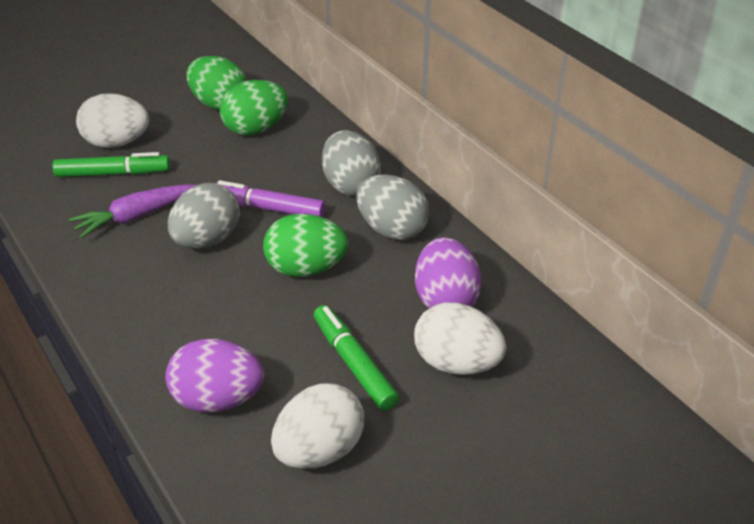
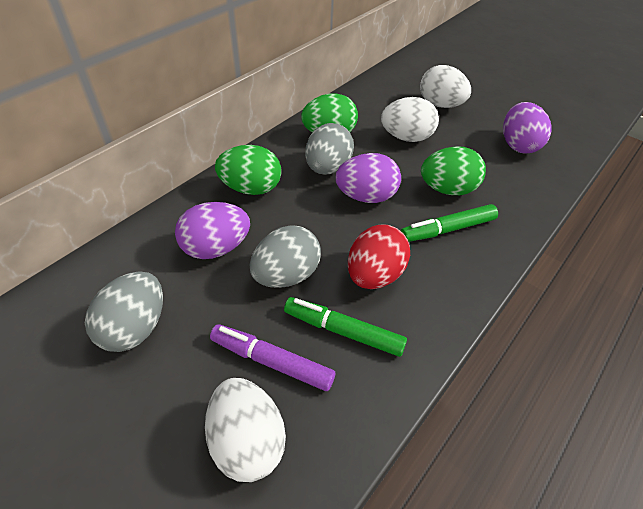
purple carrot: [69,185,195,238] = 1 -> none = 0
purple egg: [166,339,264,413] [415,237,482,308] = 2 -> [175,202,250,259] [335,153,401,203] [503,102,552,154] = 3
red egg: none = 0 -> [348,224,410,289] = 1

